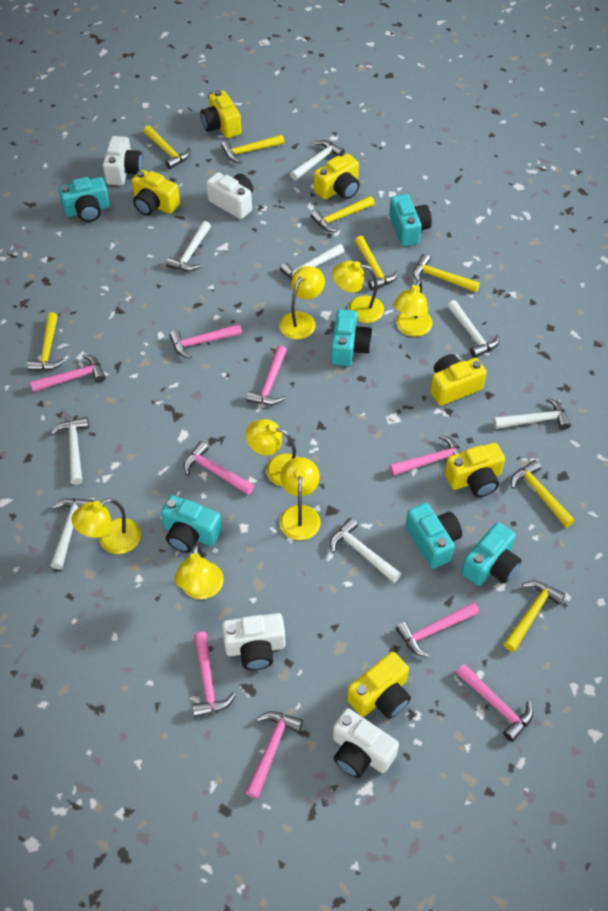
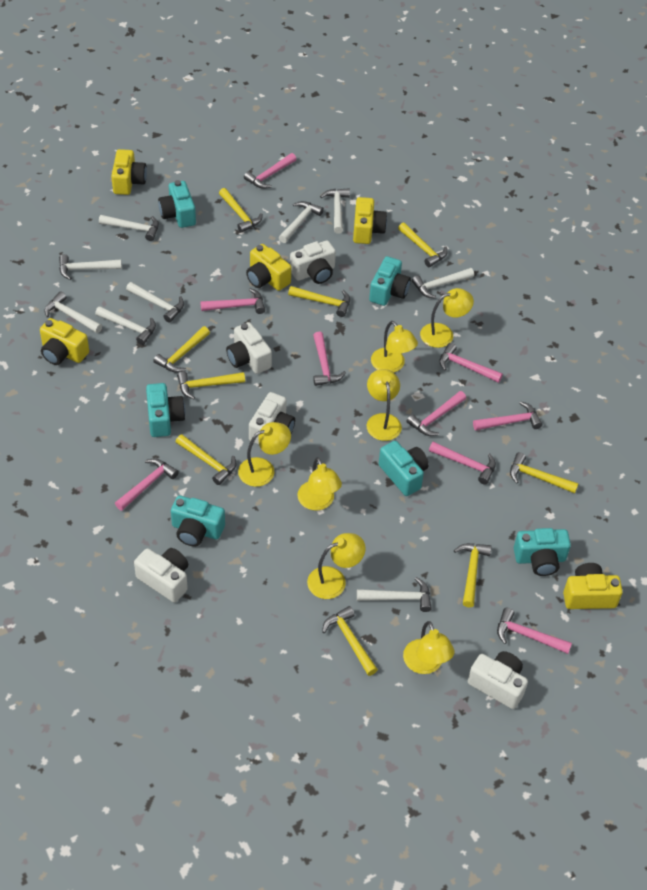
white camera: [103,136,143,185] [206,172,253,219] [222,613,285,670] [333,708,399,778] = 4 -> [134,548,188,602] [226,322,272,374] [249,392,295,445] [290,240,336,284] [468,651,528,709] = 5
white hammer: [50,498,94,570] [51,417,89,485] [166,221,211,271] [280,244,344,279] [290,140,345,180] [330,518,401,583] [447,300,500,358] [493,398,571,430] = 8 -> [44,291,102,333] [59,254,122,280] [95,306,156,345] [99,215,159,241] [126,282,184,323] [279,201,324,243] [320,188,350,234] [357,577,432,612] [412,268,474,299] = 9
yellow camera: [132,170,180,216] [200,90,241,138] [314,154,360,200] [347,652,411,719] [430,354,487,406] [445,443,505,497] = 6 -> [40,318,89,365] [111,149,147,195] [246,244,291,291] [353,197,387,244] [563,563,623,609] = 5
yellow hammer: [27,312,65,371] [143,125,190,169] [221,135,284,163] [311,196,375,232] [355,236,399,290] [413,254,480,292] [504,581,565,652] [511,460,575,528] = 8 -> [153,326,210,373] [176,434,236,485] [177,371,245,399] [219,188,263,233] [288,286,350,317] [322,606,378,676] [398,223,448,267] [454,543,492,608] [510,452,579,493] = 9

